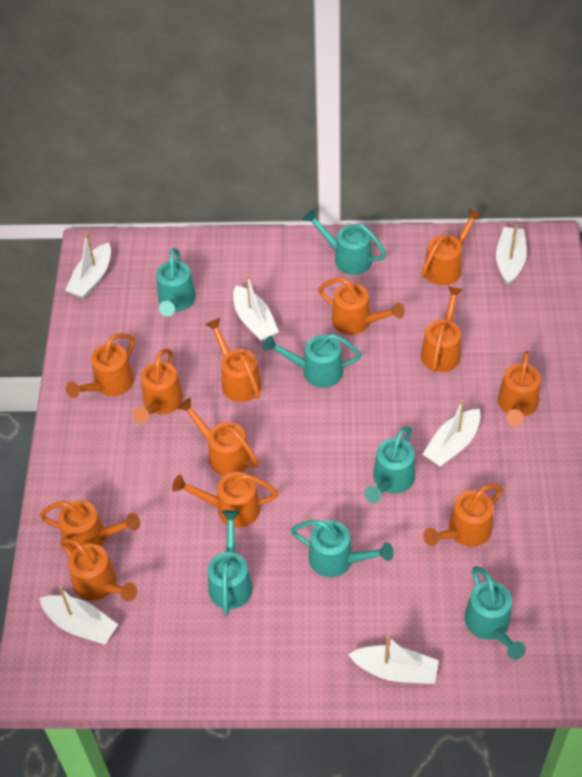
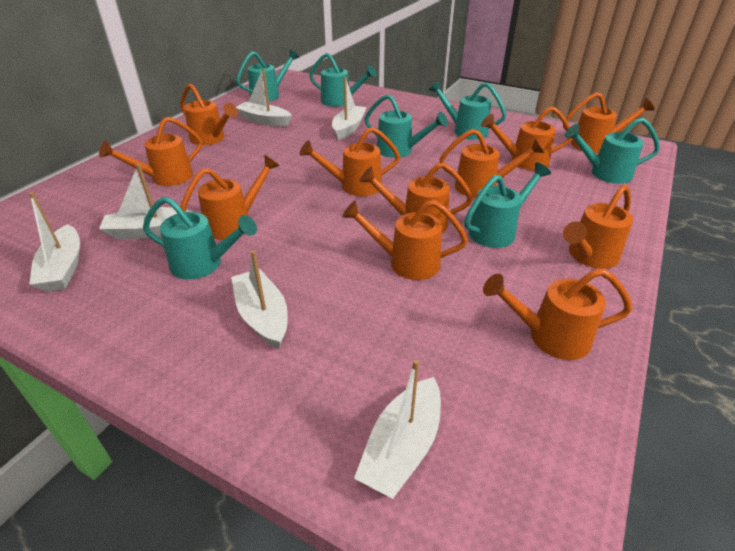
orange watering can: [39,500,140,552] [60,538,138,601] [66,333,135,398] [133,349,183,423] [172,472,278,528] [177,398,259,476] [205,318,261,402] [318,277,405,335] [421,209,482,286] [421,286,463,372] [423,484,503,547] [498,351,541,426] = 12 -> [99,117,202,186] [180,84,238,145] [181,155,280,240] [300,127,400,196] [342,200,468,280] [360,162,473,233] [439,129,545,198] [481,106,572,171] [483,269,632,360] [563,92,655,153] [563,185,633,269] = 11

